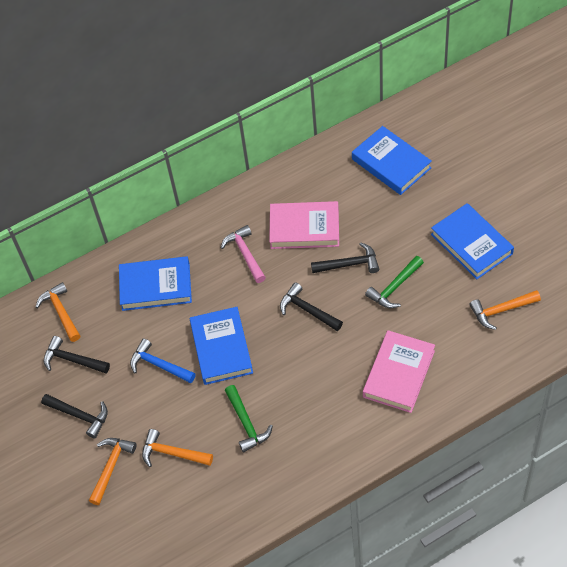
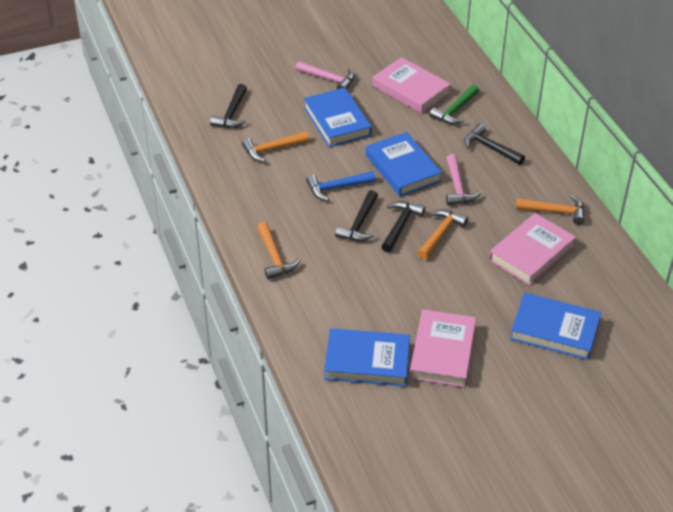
green hammer: [225,385,273,452] [365,256,424,308] = 2 -> [429,84,479,124] = 1
pink book: [269,201,339,249] [363,330,435,413] = 2 -> [372,57,451,114] [409,309,476,387] [489,213,576,285] = 3
pink hammer: [221,225,266,283] = 1 -> [296,61,355,89] [446,154,481,205] = 2

